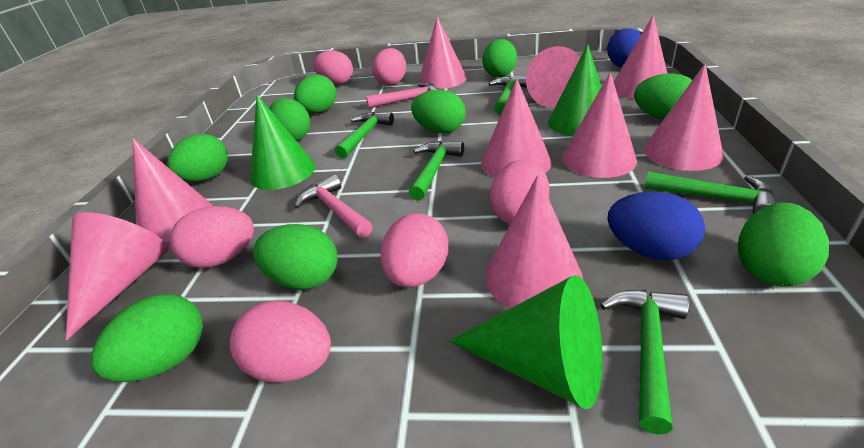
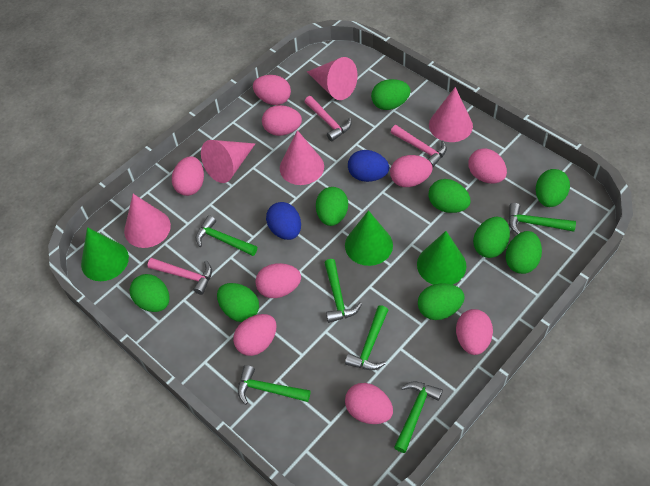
green hammer: [335,112,394,159] [409,141,464,200] [489,75,527,114] [600,290,689,434] [644,172,775,214] = 5 -> [196,215,257,256] [238,365,310,405] [324,259,362,323] [345,305,388,370] [394,382,443,453] [508,203,576,234] = 6
pink cone: [66,212,168,341] [132,138,213,242] [419,16,467,89] [481,78,551,178] [485,175,583,308] [526,46,580,108] [562,72,637,178] [614,15,667,99] [644,64,724,171] = 9 -> [124,194,171,248] [201,140,255,183] [280,130,324,185] [307,57,357,100] [429,87,473,142] = 5
pink egg: [170,206,254,268] [230,300,331,383] [313,50,353,85] [372,48,406,86] [381,213,449,288] [490,159,550,224] = 6 -> [172,156,204,196] [233,314,277,356] [253,75,291,105] [255,263,301,298] [262,105,302,136] [345,383,393,424] [390,155,432,187] [456,309,493,355] [468,148,507,183] = 9
pink hammer: [294,174,373,238] [366,82,438,108] = 2 -> [148,258,212,295] [305,96,351,142] [391,125,447,168] = 3

